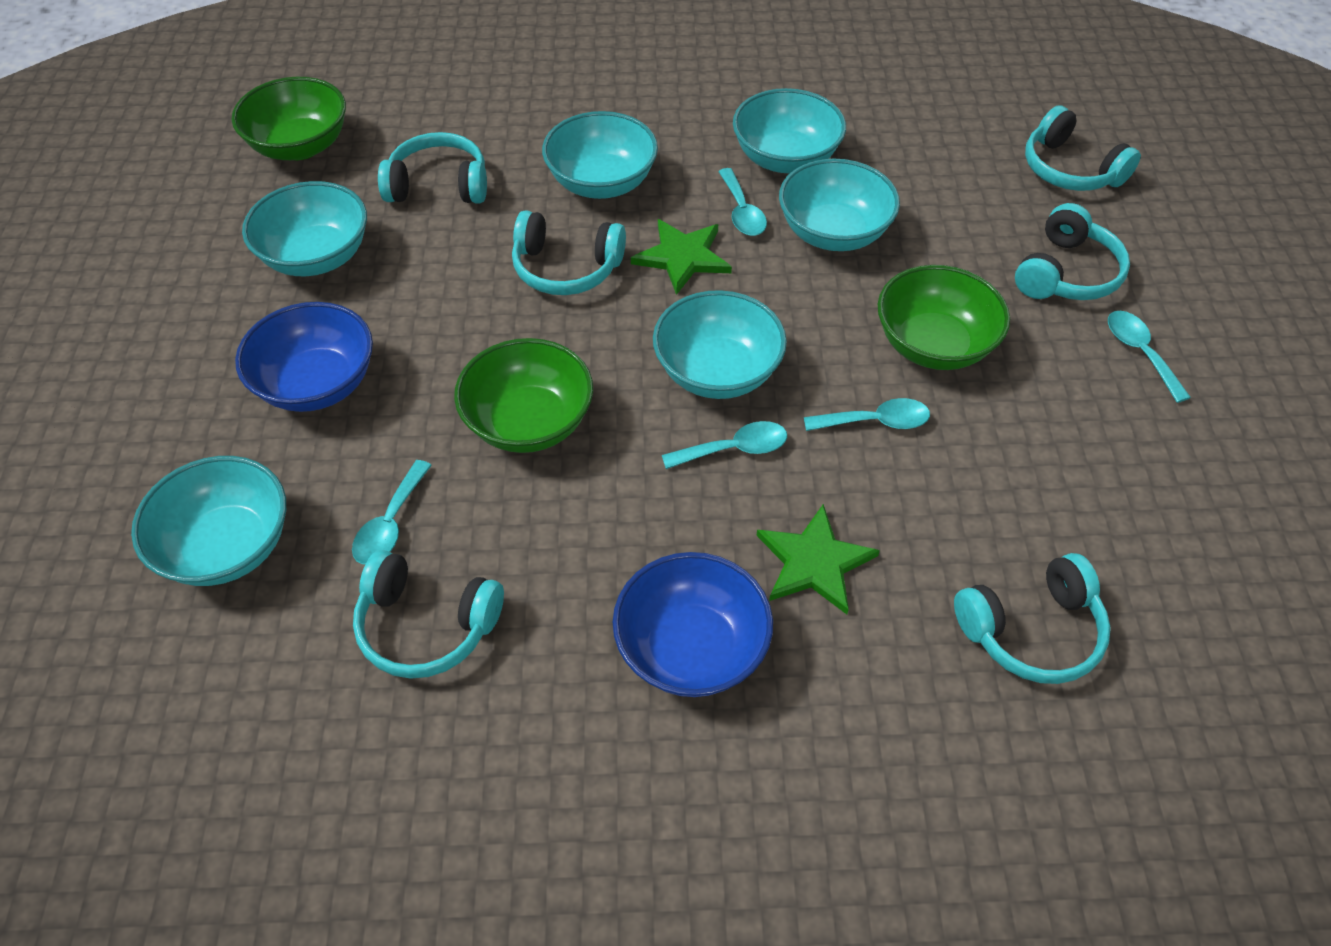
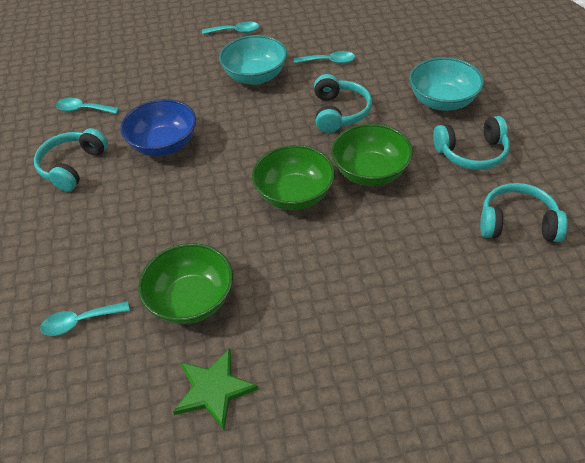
blue bowl: [235,302,373,412] [613,552,773,697] = 2 -> [120,99,196,156] = 1
green star: [631,219,732,295] [756,504,880,614] = 2 -> [173,348,259,430] = 1
turquoise bowl: [131,456,286,586] [242,181,367,276] [542,111,658,199] [653,290,787,399] [733,88,846,174] [779,158,900,251] = 6 -> [219,35,287,85] [409,57,484,111] = 2
turquoise headphones: [353,550,504,679] [378,132,487,203] [512,210,626,295] [954,553,1111,684] [1015,203,1130,300] [1025,105,1141,191] = 6 -> [34,128,108,192] [314,74,372,133] [433,116,510,170] [480,183,568,242] = 4
turquoise spoon: [352,460,432,565] [662,421,787,469] [718,168,767,236] [804,398,930,431] [1108,311,1191,403] = 5 -> [40,301,130,336] [56,98,119,114] [202,22,259,34] [294,51,355,64] = 4

